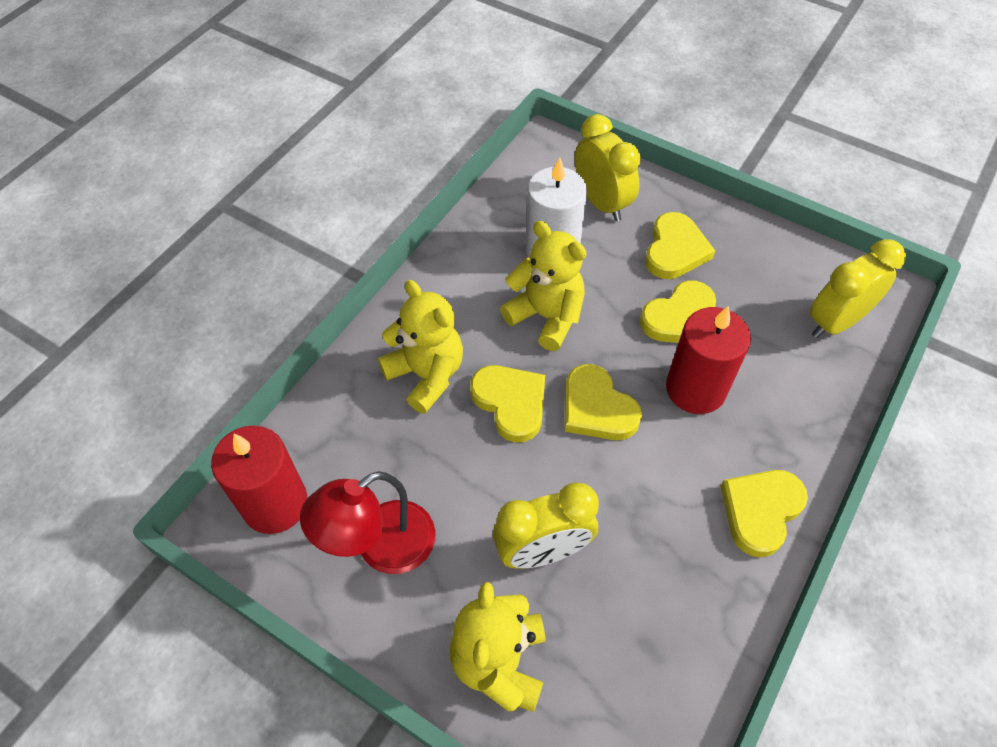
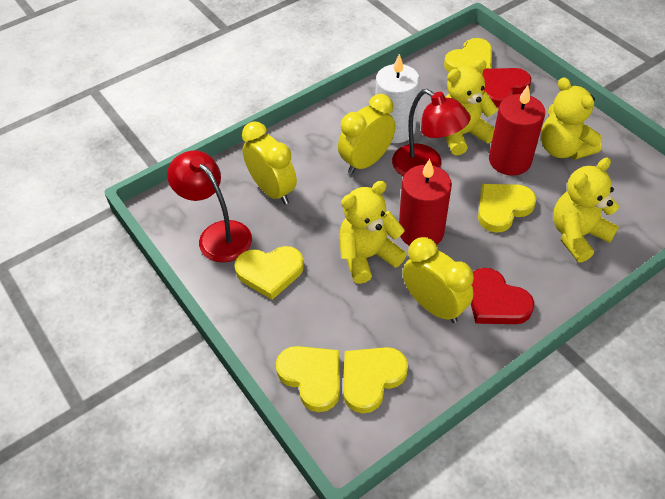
red heart: none = 0 -> [471,268,534,324] [482,68,531,108] = 2
red lamp: [300,471,436,574] = 1 -> [167,150,252,262] [392,89,471,177] = 2
yellow teddy bear: [378,280,463,414] [450,582,546,712] [500,221,586,351] = 3 -> [339,181,407,284] [445,59,498,156] [541,77,602,160] [553,157,619,263] = 4

